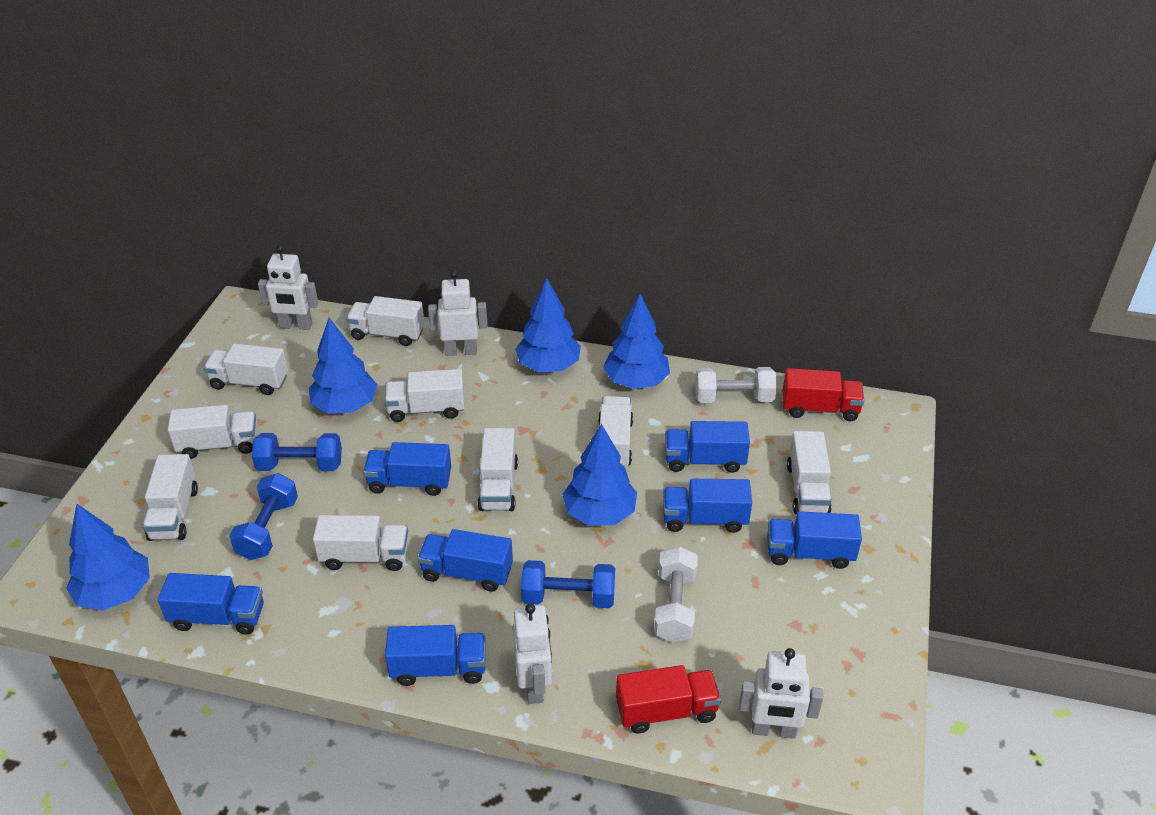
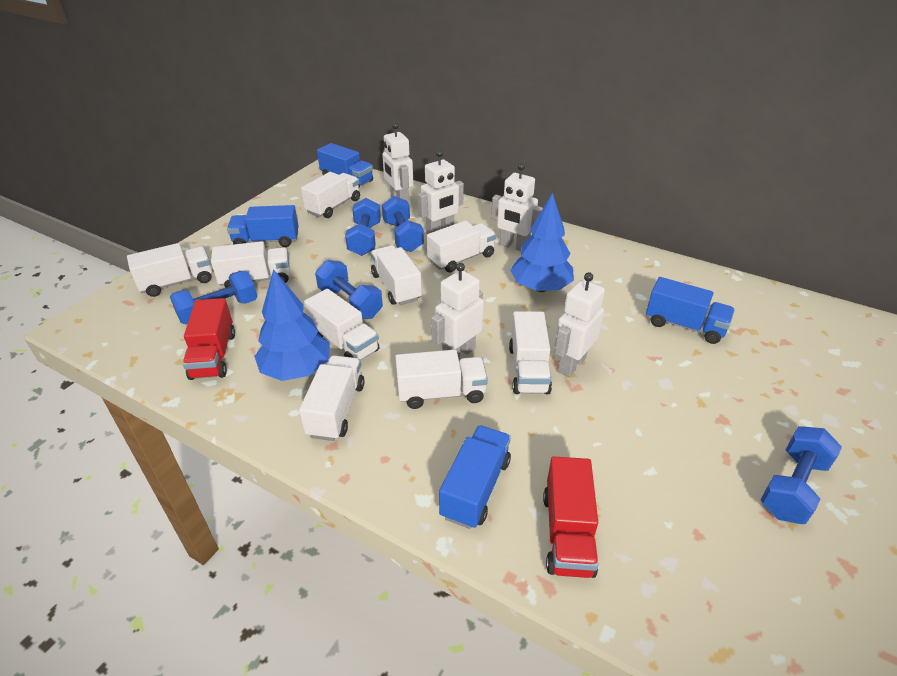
blue dumbbell: [229,473,298,560] [252,433,342,471] [521,560,615,608] = 3 -> [170,271,257,325] [315,260,383,319] [345,198,381,256] [382,196,424,252] [760,426,842,524] = 5
blue tree: [66,504,150,610] [309,318,377,414] [515,278,581,372] [562,424,637,526] [603,293,670,389] = 5 -> [254,269,330,381] [510,192,574,292] = 2
blue truck: [158,573,264,635] [363,442,451,496] [385,625,486,686] [418,529,513,592] [663,479,752,533] [665,421,750,473] [767,511,862,569] = 7 -> [227,205,299,247] [317,143,373,188] [439,425,511,529] [646,277,735,344] = 4
white dumbbell: [654,546,698,643] [695,367,777,403] = 2 -> none = 0
white robot: [258,245,318,330] [428,271,488,356] [513,603,552,704] [739,648,823,739] = 4 -> [382,123,414,203] [418,150,464,234] [431,263,484,360] [491,163,543,251] [554,272,605,377] = 5

